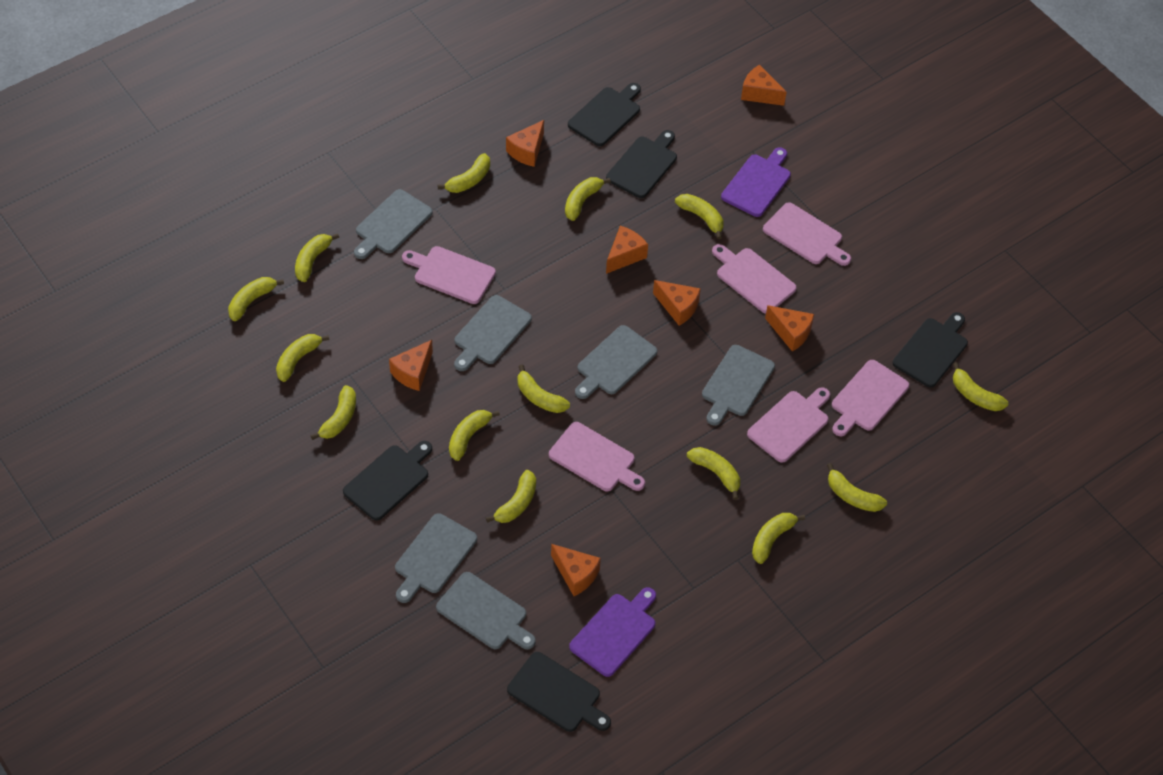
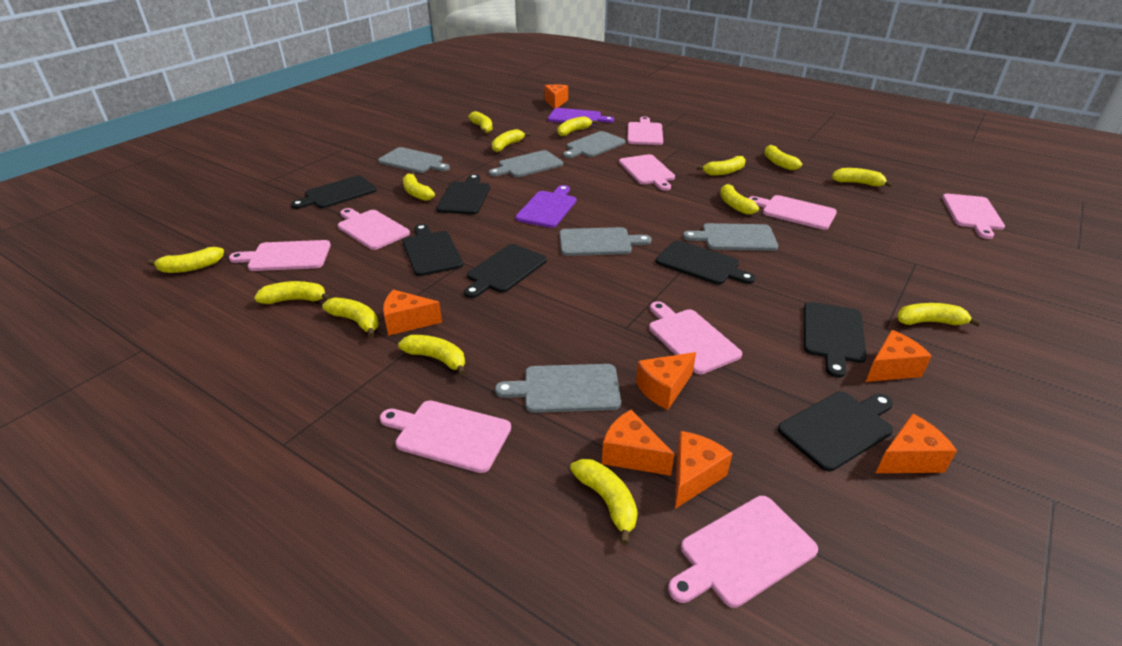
black cutting board: [343,441,432,521] [507,652,611,732] [568,83,641,146] [606,130,677,198] [893,312,968,387] = 5 -> [291,176,377,209] [403,224,463,276] [436,174,490,215] [464,244,547,298] [655,240,755,285] [778,392,893,472] [804,302,867,378] = 7
pink cutting board: [402,246,496,304] [549,422,645,491] [712,244,797,314] [747,387,830,463] [763,202,851,266] [832,360,909,436] = 6 -> [229,240,331,271] [338,208,410,250] [380,400,511,473] [619,154,675,191] [627,116,663,145] [649,301,742,374] [668,496,818,608] [748,195,837,230] [942,194,1005,239] = 9

